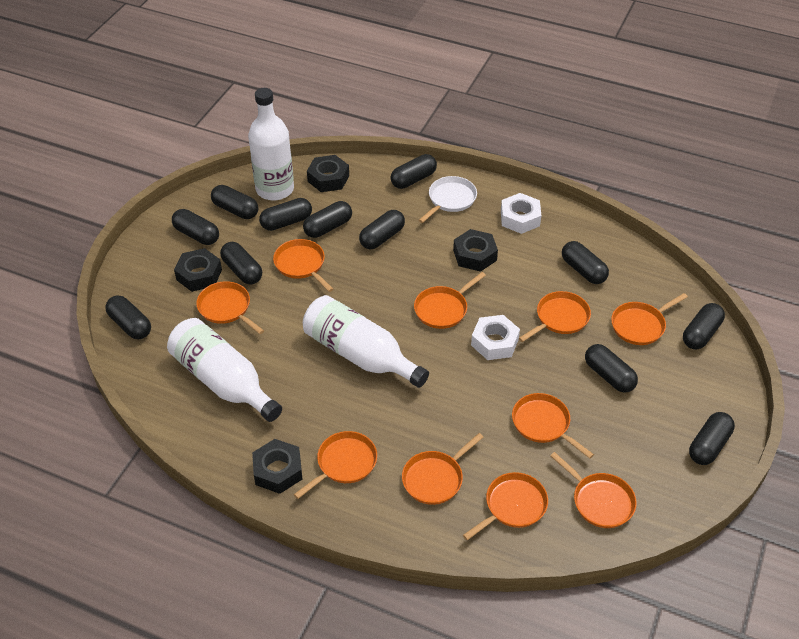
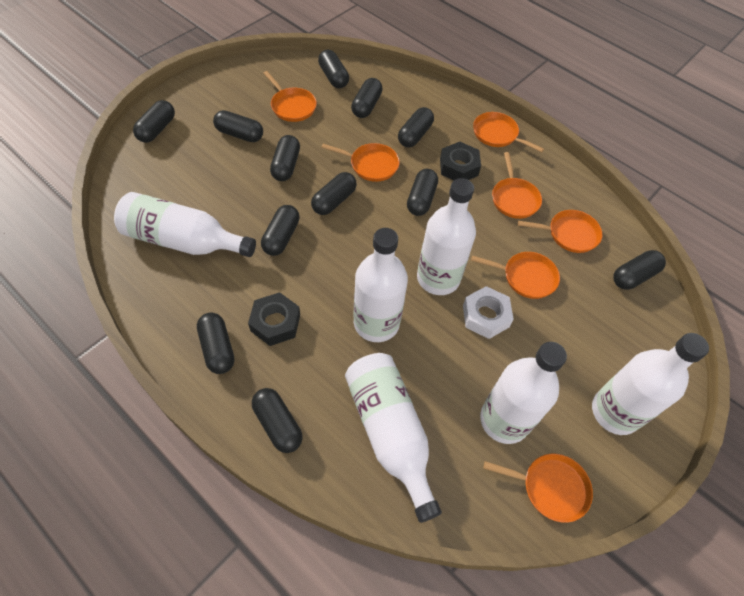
black nut: [174,248,222,292] [252,439,302,494] [307,155,349,192] [453,229,498,272] = 4 -> [248,292,300,346] [440,142,481,180] = 2
orange pan: [196,281,264,334] [273,239,333,292] [294,431,377,499] [402,433,483,505] [414,272,486,329] [463,472,548,540] [512,393,594,459] [519,291,591,342] [550,452,637,528] [611,293,688,345] = 10 -> [263,71,317,122] [321,143,400,182] [471,252,560,299] [473,112,544,152] [483,454,593,523] [492,152,542,219] [518,210,602,253] = 7
white bottle: [167,318,282,422] [248,88,294,201] [303,295,429,388] = 3 -> [114,192,256,257] [345,353,442,523] [353,228,408,342] [417,178,476,295] [480,342,567,444] [592,333,709,435] = 6
white nut: [471,315,520,360] [501,193,542,234] = 2 -> [463,286,514,339] = 1
white pan: [419,176,477,223] = 1 -> none = 0

